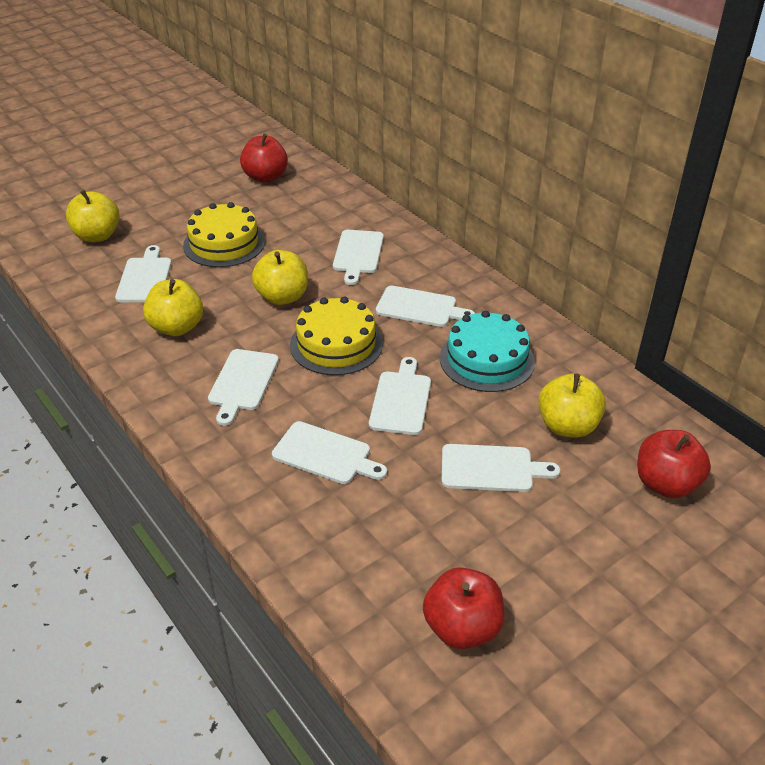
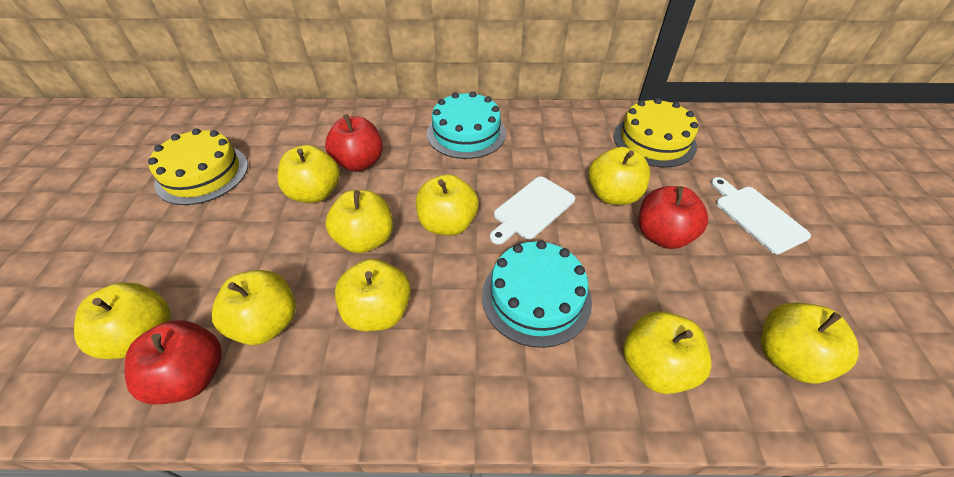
turquoise cake: [440,310,535,392] = 1 -> [427,91,506,159] [482,240,592,348] = 2
white cutting board: [115,245,172,302] [208,349,279,426] [272,421,387,484] [333,230,384,285] [369,357,431,435] [376,286,475,327] [442,444,560,492] = 7 -> [490,177,575,245] [711,177,811,254] = 2
yellow apple: [66,190,120,242] [143,279,203,336] [252,250,308,305] [538,374,606,438] = 4 -> [74,282,171,359] [212,270,296,345] [277,145,340,203] [325,190,393,253] [335,259,411,331] [416,174,479,236] [588,147,650,205] [623,311,711,394] [761,302,859,384] = 9

